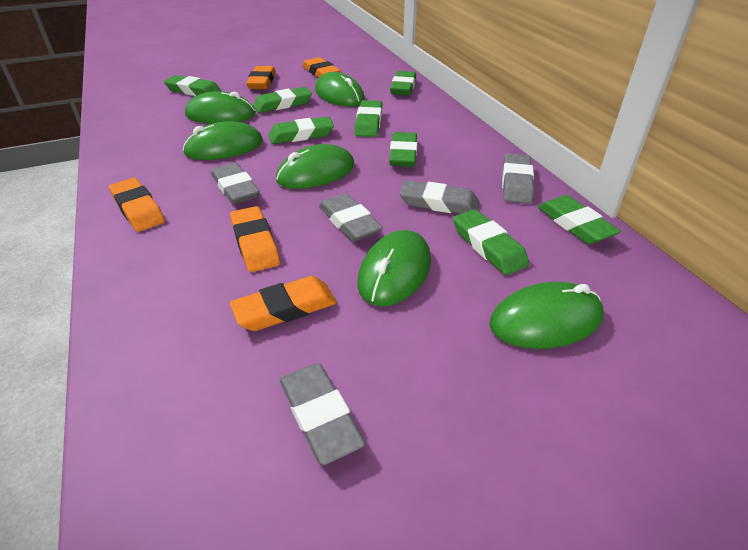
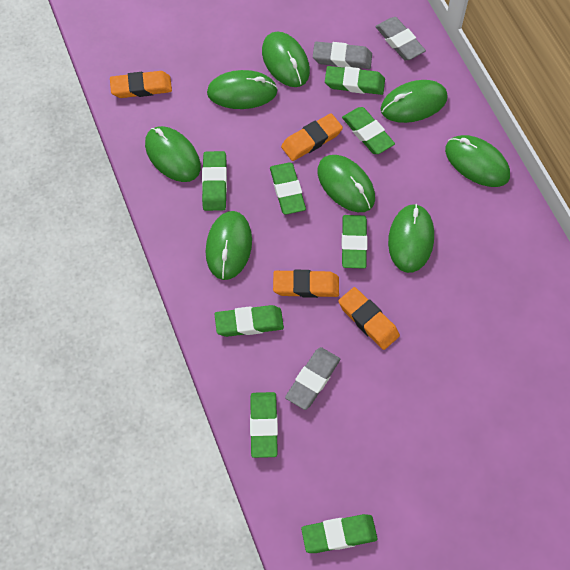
green mouse: [183,121,263,160] [185,91,255,123] [276,144,354,189] [315,72,364,107] [357,230,431,307] [489,282,604,349] = 6 -> [145,126,201,182] [206,211,252,280] [207,70,278,109] [262,31,310,87] [318,155,375,212] [381,80,448,123] [388,204,434,273] [445,135,510,187] = 8
grey eraser: [211,163,260,204] [280,363,365,465] [319,193,383,242] [399,180,479,214] [502,153,534,204] = 5 -> [285,347,340,410] [313,41,372,69] [375,17,426,60] = 3
orange eraser: [109,178,165,232] [230,206,280,272] [230,276,337,331] [246,66,276,89] [303,57,341,78] = 5 -> [110,71,172,98] [273,270,339,298] [281,114,343,161] [338,287,400,350] = 4

